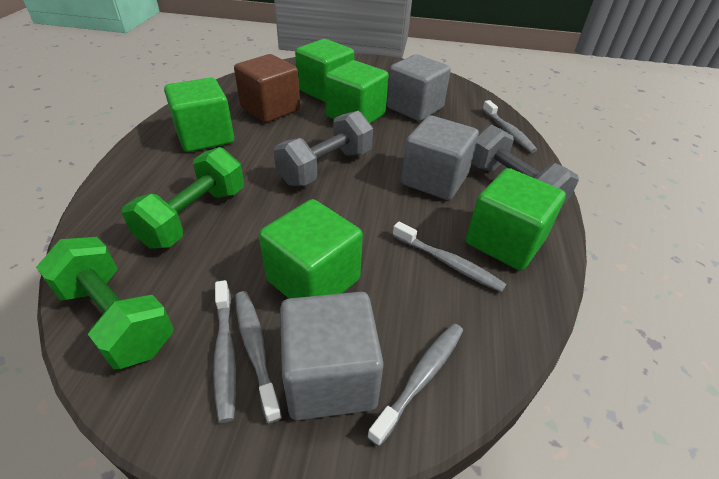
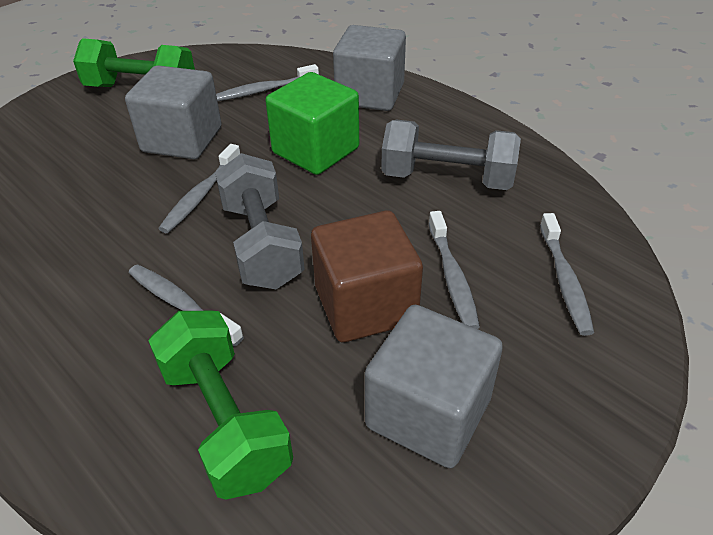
green cube: [164,77,234,152] [259,199,363,298] [295,39,354,102] [325,60,389,123] [466,168,566,270] = 5 -> [266,72,359,175] = 1

